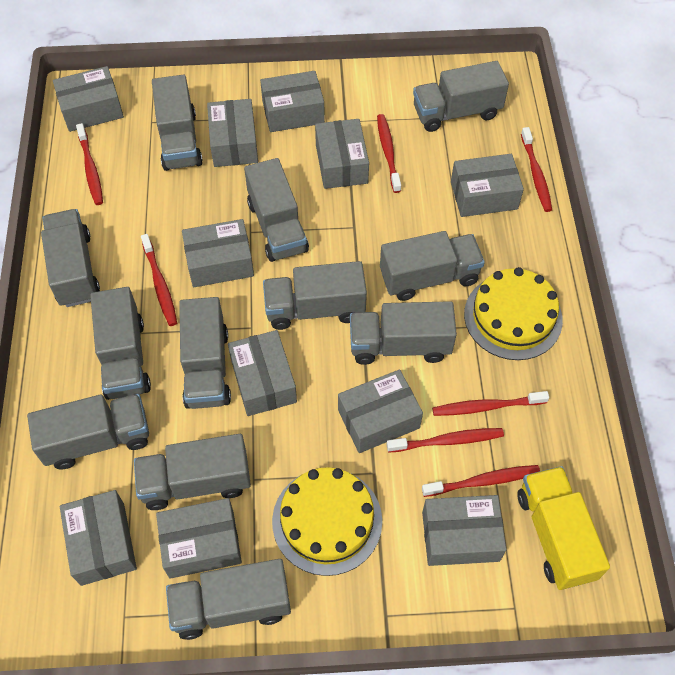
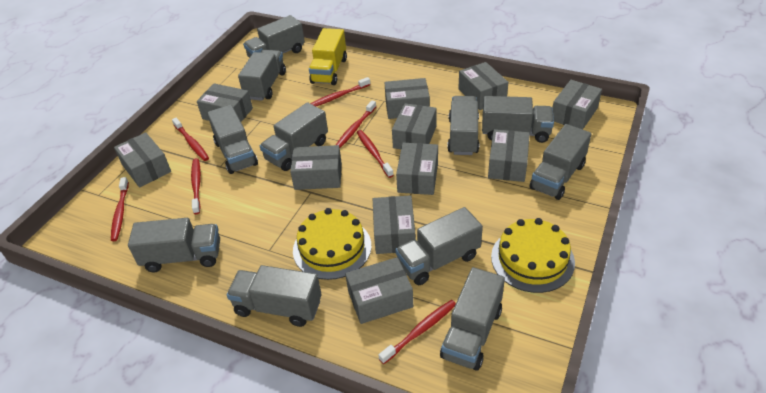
grey truck: [27,394,149,470] [41,209,100,307] [90,287,151,400] [134,434,251,510] [152,75,203,171] [166,559,291,640] [179,297,231,409] [244,158,309,262] [263,261,367,330] [350,301,457,365] [380,231,485,301] [413,61,509,132] = 12 -> [128,218,220,272] [207,105,258,174] [227,265,322,327] [238,49,286,101] [243,15,305,58] [260,102,328,171] [395,207,483,285] [440,267,505,371] [447,96,479,155] [482,96,554,143] [530,124,591,200] = 11

